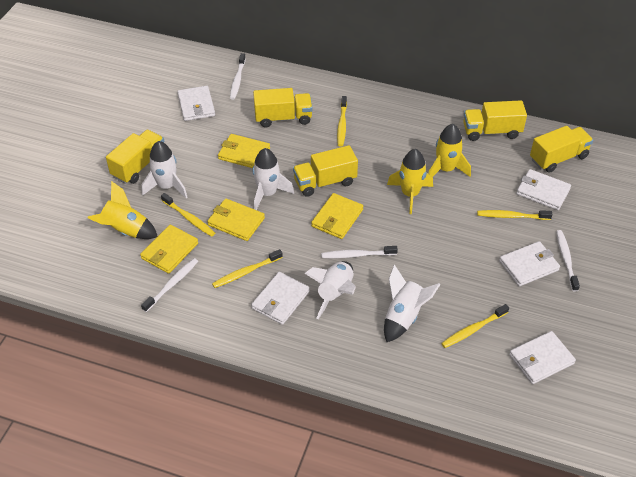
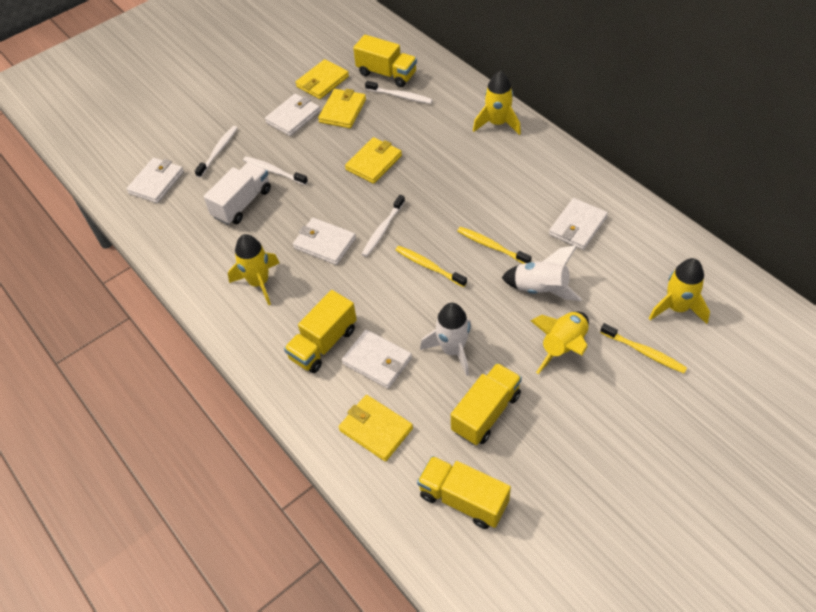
white rocket: [141,141,187,198] [252,148,294,210] [304,261,356,319] [384,265,441,342] = 4 -> [420,303,472,376] [501,245,582,301] = 2
white truck: none = 0 -> [204,162,271,225] = 1
yellow rocket: [88,181,158,239] [387,149,433,214] [428,124,471,177] = 3 -> [228,234,279,305] [473,71,521,135] [531,312,589,374] [649,258,710,324] = 4
yellow toothbrush: [161,193,215,237] [212,249,283,288] [337,96,347,147] [441,304,509,348] [477,210,552,220] = 5 -> [396,246,467,287] [457,227,531,264] [600,323,687,373] = 3
yellow truck: [106,130,164,184] [253,88,313,128] [293,145,358,197] [463,100,527,141] [530,126,593,173] = 5 -> [284,290,357,373] [353,35,417,87] [417,456,511,529] [451,363,522,445] = 4

